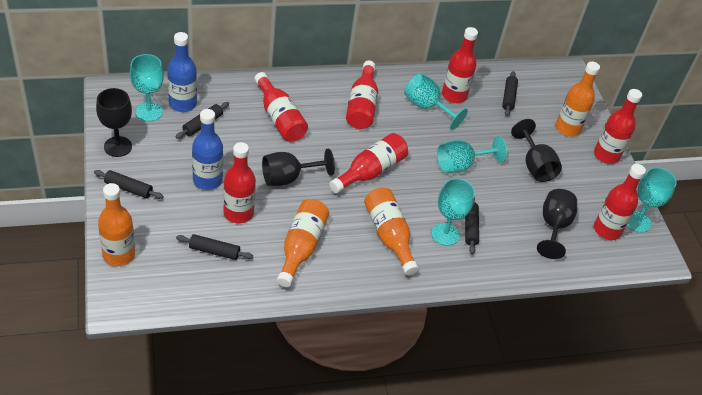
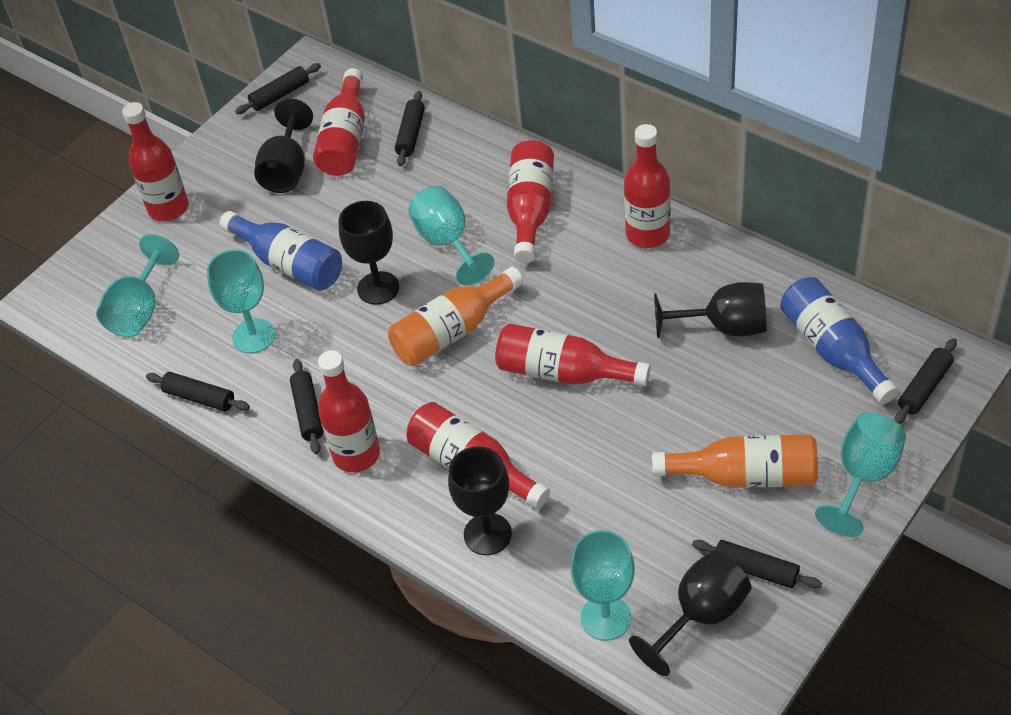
black goblet: [96,88,132,157] [262,148,335,186] [511,119,562,182] [537,189,577,259] = 4 -> [254,99,313,193] [339,201,399,305] [448,446,512,555] [629,551,752,676] [654,282,767,338] = 5
black rolling pin: [94,170,164,199] [176,102,229,139] [176,234,253,260] [465,197,479,254] [502,71,518,116] = 5 -> [146,372,250,411] [235,63,321,114] [290,359,323,454] [395,91,425,166] [692,540,822,589] [894,338,957,424] = 6
orange bottle: [98,183,135,266] [277,199,329,287] [364,187,419,275] [556,61,600,137] = 4 -> [388,267,523,366] [652,434,818,488] = 2

